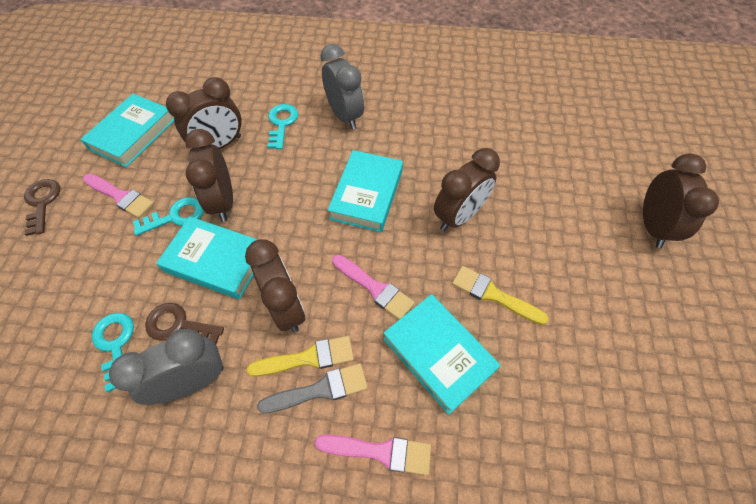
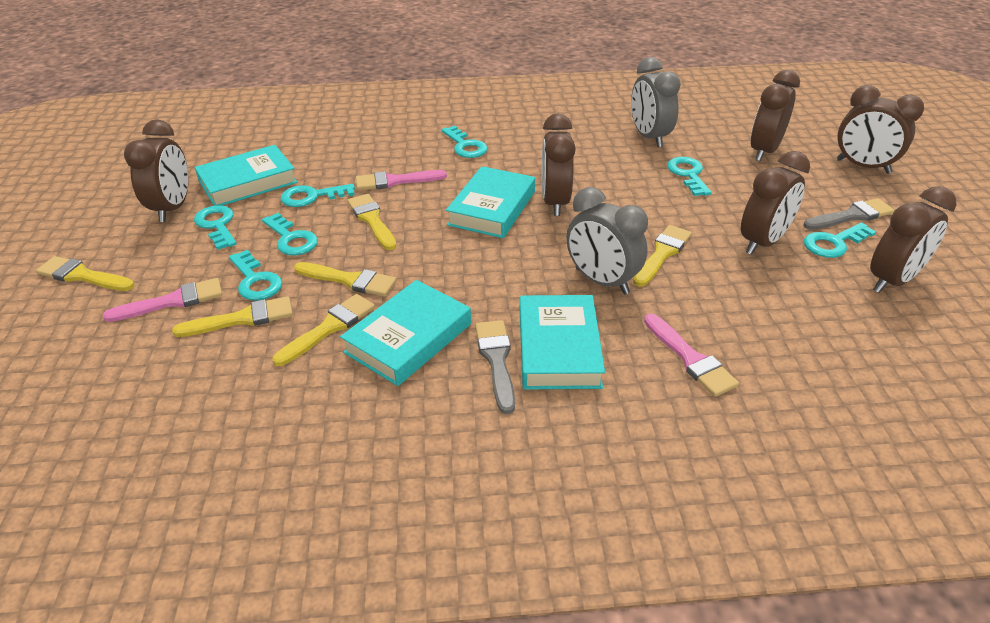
brown clock: [166,77,241,149] [185,129,233,222] [245,239,305,333] [434,148,500,231] [643,154,719,248] = 5 -> [124,119,188,222] [542,113,576,216] [741,151,810,255] [751,70,800,161] [837,85,924,174] [870,186,956,293] = 6
brown key: [24,179,60,236] [145,303,224,344] = 2 -> none = 0
grey brush: [257,363,368,414] = 1 -> [475,320,515,414] [803,198,895,230] = 2
turquoise key: [92,313,134,392] [133,197,204,236] [267,104,298,150] = 3 -> [194,205,237,250] [229,250,282,301] [262,213,318,256] [280,184,355,207] [441,126,488,158] [667,157,712,196] [804,222,876,258] = 7
yellow brush: [247,336,354,376] [452,266,549,325] = 2 -> [36,256,134,291] [172,296,293,337] [272,294,375,366] [294,262,396,297] [347,194,397,250] [633,225,692,287] = 6

